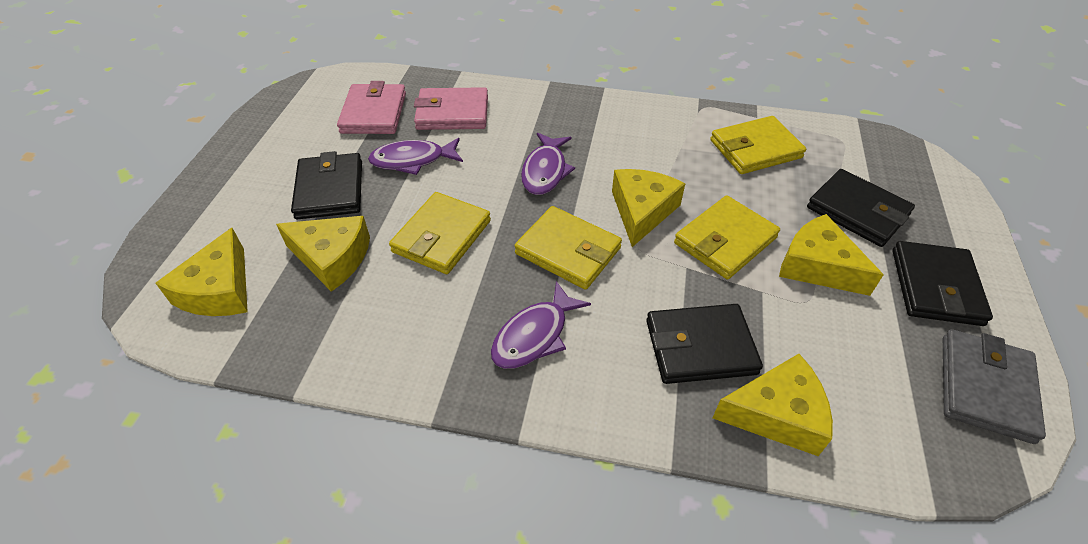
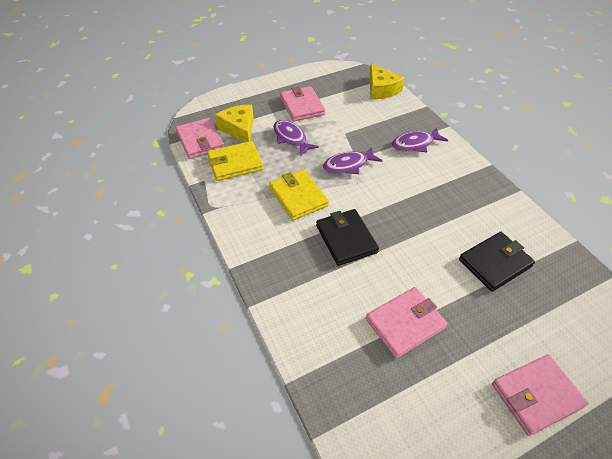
black wallet: [291,151,362,220] [646,304,763,384] [807,169,915,247] [892,241,993,326] = 4 -> [316,209,379,266] [459,232,535,292] = 2
grey wallet: [943,329,1046,444] = 1 -> none = 0
pink wallet: [337,81,406,134] [414,87,488,130] = 2 -> [176,118,224,159] [280,86,325,122] [366,287,448,358] [492,354,588,436] = 4
yellow cheese: [156,228,248,316] [276,216,370,292] [612,169,685,247] [713,354,833,456] [779,214,884,296] = 5 -> [215,104,254,143] [369,63,405,99] = 2
yellow wallet: [389,192,491,274] [514,206,622,290] [674,195,780,279] [710,116,806,174] = 4 -> [207,141,263,181] [269,170,329,220] = 2

